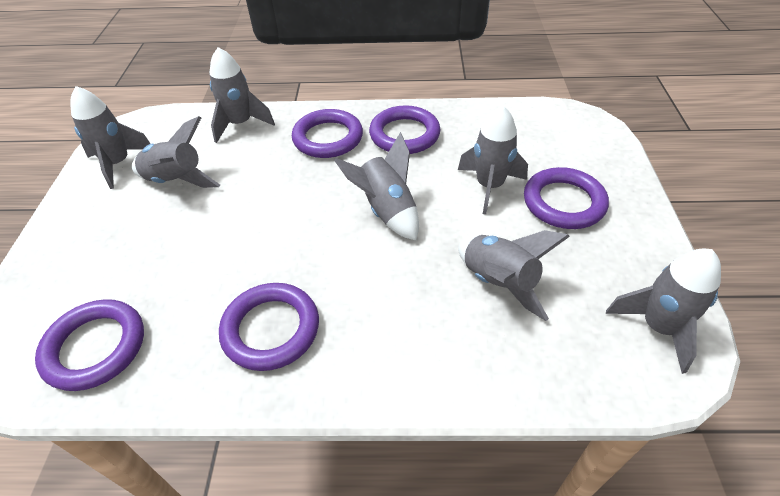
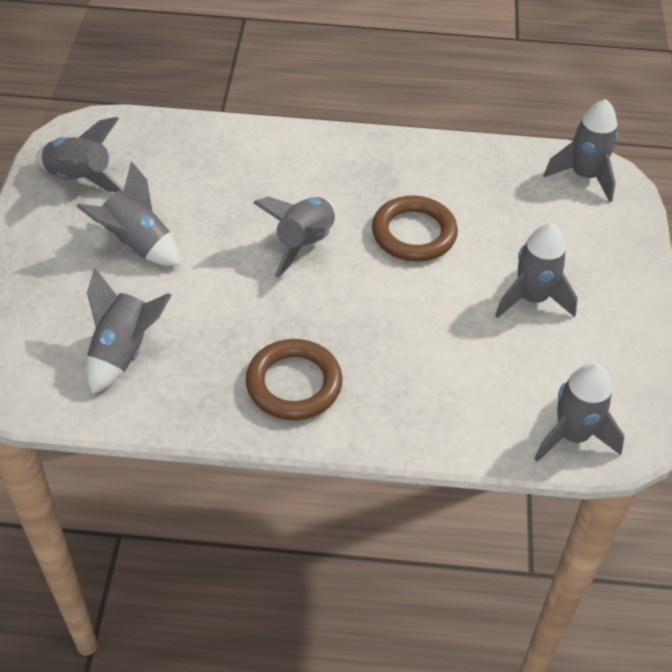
brown ring: none = 0 -> [246,339,343,420] [372,196,458,262] = 2
purple ring: [35,299,144,391] [219,283,319,371] [292,109,363,158] [369,105,440,154] [524,167,609,229] = 5 -> none = 0

